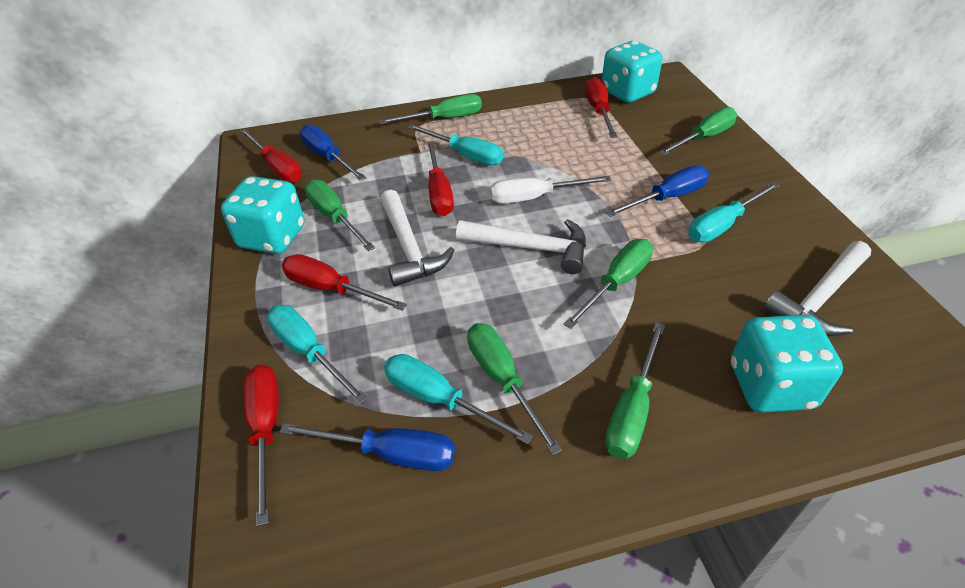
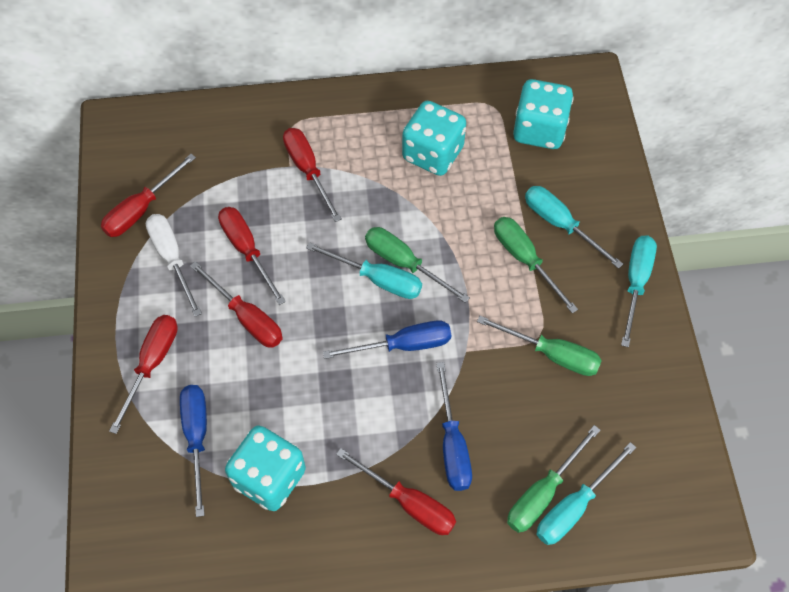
green screwdriver: [305,179,375,251] [379,94,482,124] [467,323,562,455] [563,239,653,329] [605,323,665,459] [658,107,737,156] = 6 -> [365,227,470,303] [477,316,602,376] [494,217,578,313] [507,425,600,533] = 4
red screwdriver: [240,129,302,183] [243,365,279,526] [282,254,407,311] [427,141,454,216] [585,77,617,138] = 5 -> [101,154,196,237] [109,315,178,434] [190,261,283,348] [218,207,286,305] [283,128,342,222] [336,448,456,535] = 6
white hammer: [380,190,454,287] [456,219,586,274] [764,241,871,336] = 3 -> none = 0

